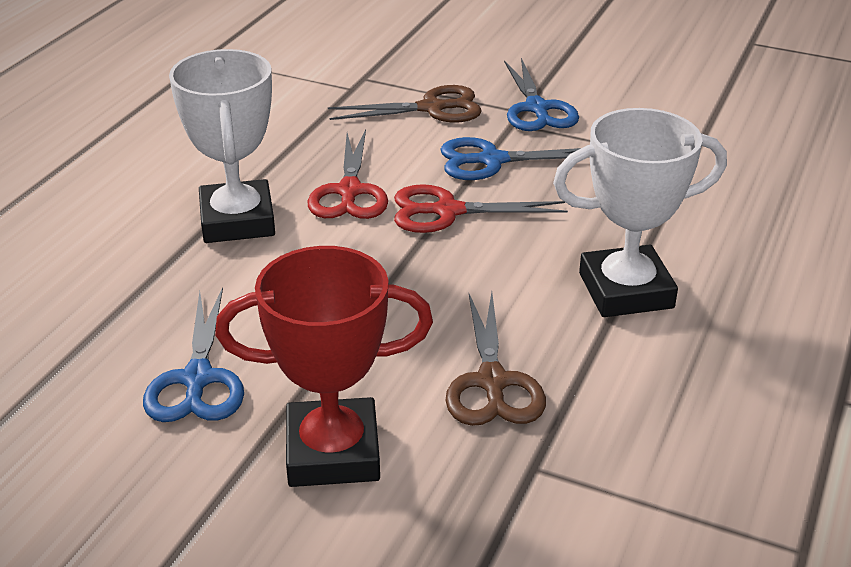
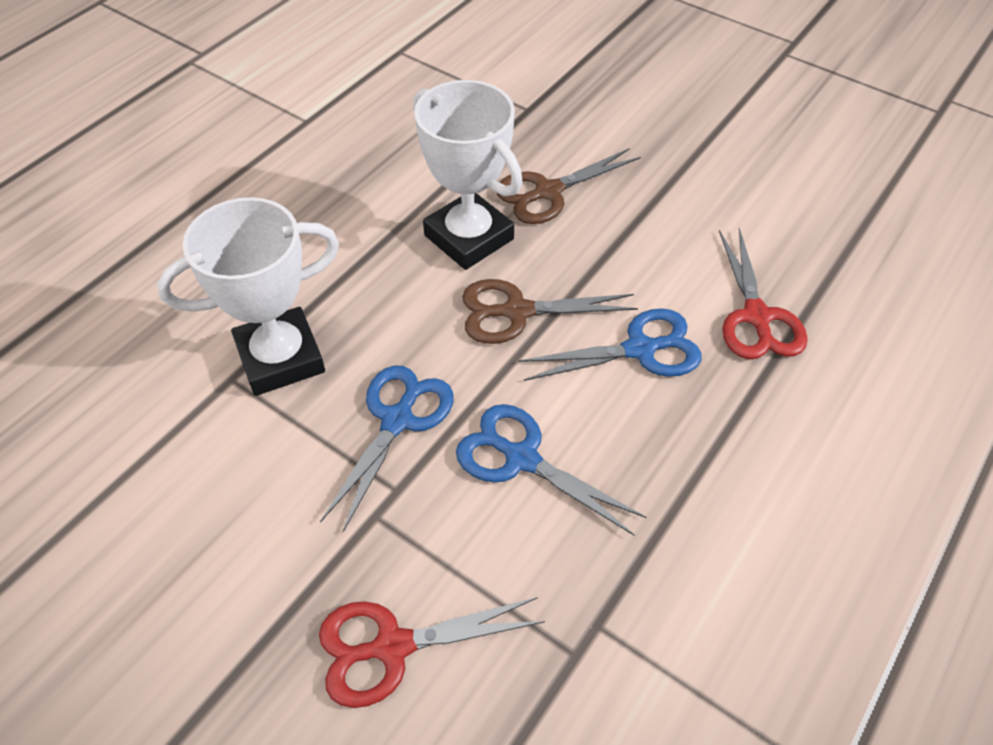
red trophy: [215,246,433,487] = 1 -> none = 0

